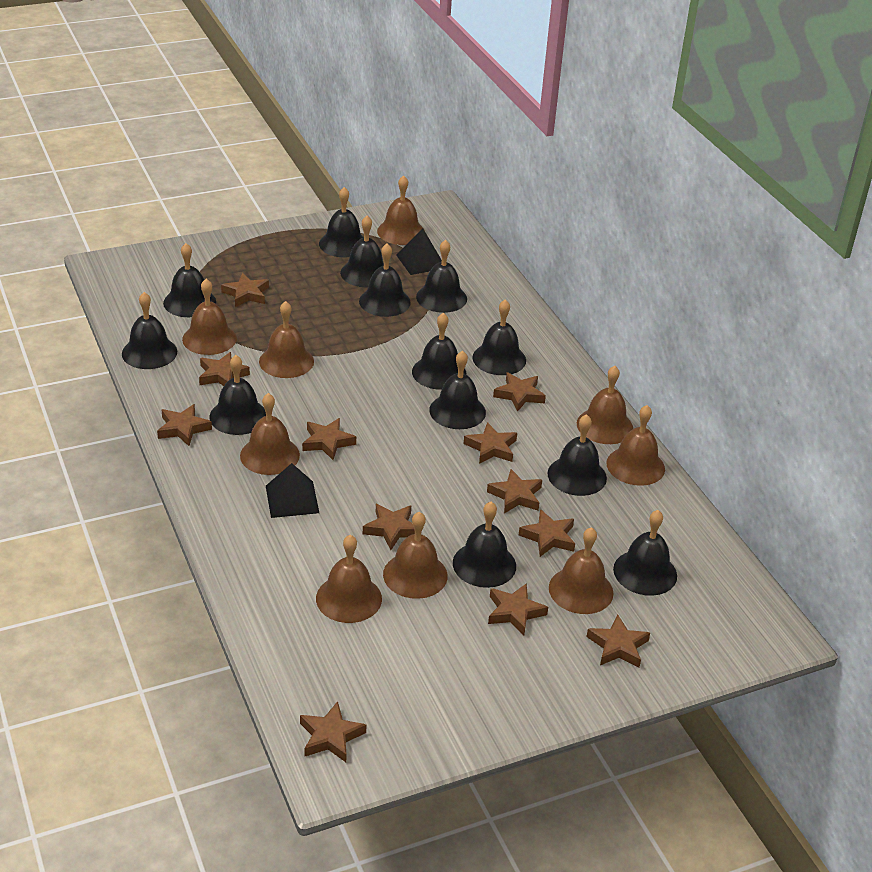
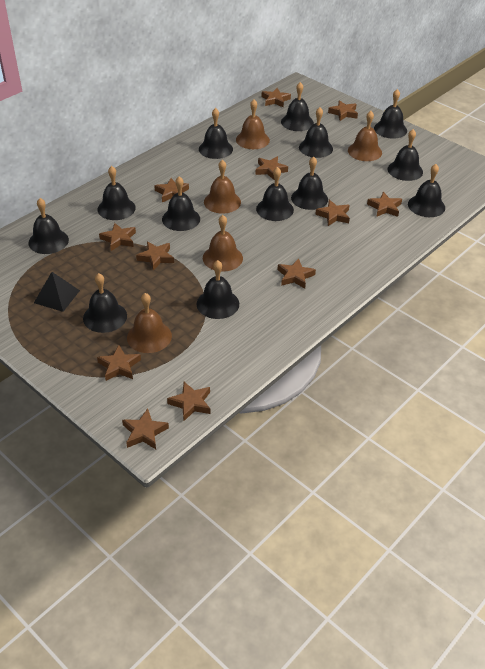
black pyramid: [266,463,319,518] [396,229,442,275] = 2 -> [34,272,80,312] = 1
brown bell: [182,279,237,355] [240,393,300,475] [259,301,314,378] [316,535,382,623] [377,175,425,245] [383,512,448,599] [549,527,613,614] [577,366,633,444] [607,405,665,486] = 9 -> [127,293,172,353] [203,215,243,271] [204,160,241,214] [236,99,270,149] [348,111,382,161] = 5

